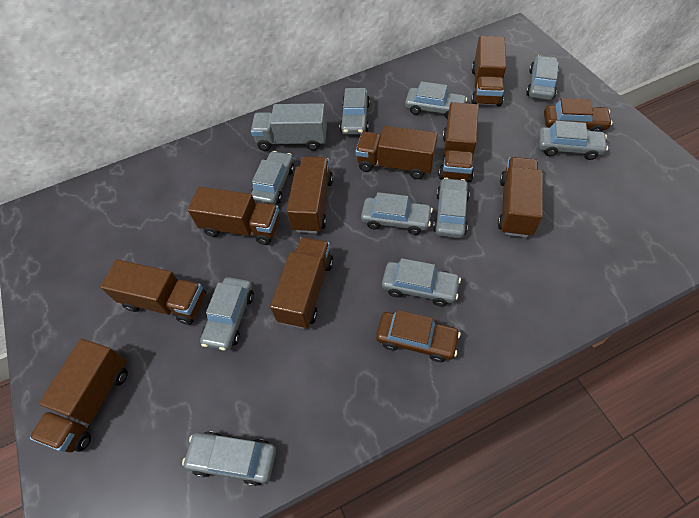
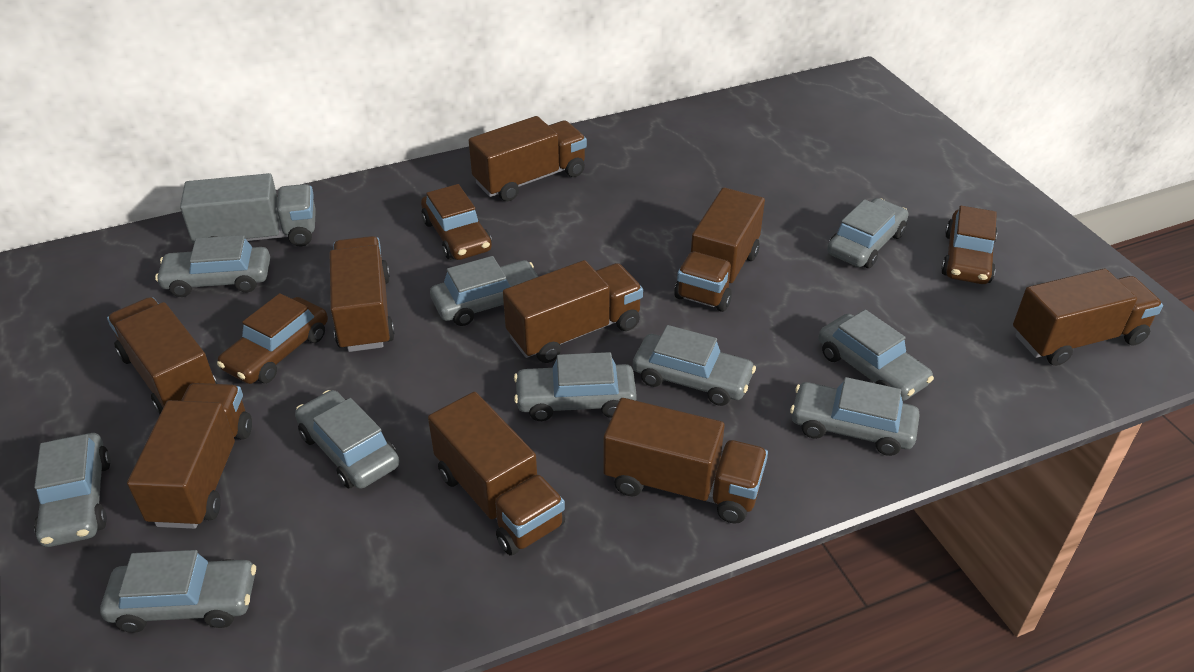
brown car: [376,310,460,362] [544,98,613,132] = 2 -> [217,293,328,384] [421,184,492,260] [941,206,997,284] = 3

